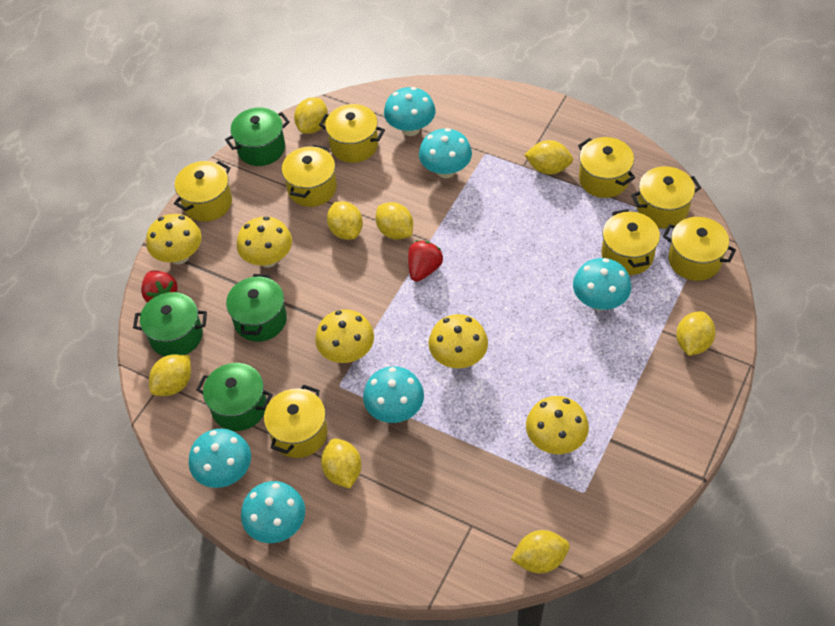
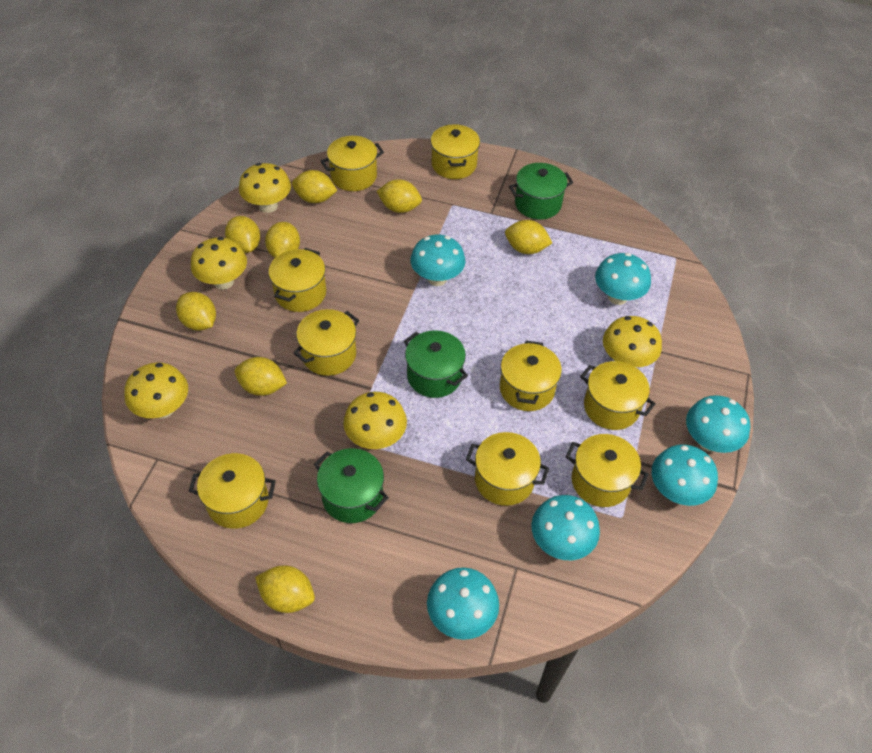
green pot: [133,292,207,356] [196,363,273,431] [225,107,290,166] [226,274,287,342] = 4 -> [314,448,389,523] [404,330,468,398] [509,163,573,220] = 3
red strawberry: [141,271,178,303] [408,240,443,282] = 2 -> none = 0
yellow pot: [174,161,232,222] [264,384,328,458] [282,145,337,207] [319,104,385,163] [578,137,635,198] [601,209,660,275] [631,166,701,228] [663,217,736,281] = 8 -> [189,453,276,529] [269,248,326,312] [293,309,359,376] [321,136,384,191] [431,124,480,179] [466,432,549,506] [500,340,562,411] [566,434,649,507] [580,361,656,430] = 9

